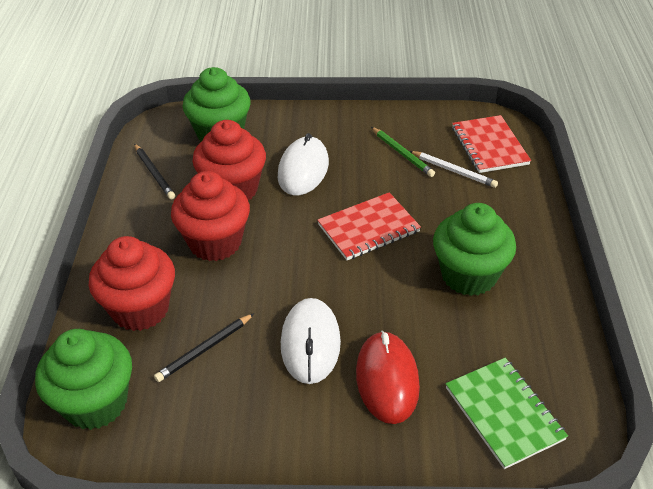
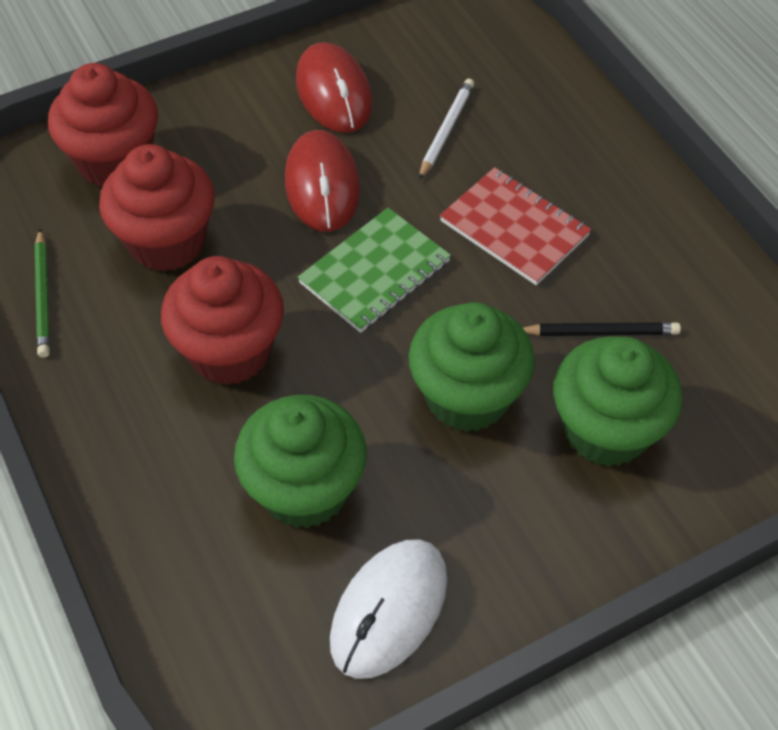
black pencil: [134,144,175,199] [154,313,254,382] = 2 -> [523,322,681,336] = 1
red mouse: [356,331,420,424] = 1 -> [285,130,360,232] [296,42,373,133] = 2
red notebook: [317,192,421,260] [452,115,531,173] = 2 -> [440,167,591,285] = 1
white mouse: [278,133,329,195] [281,298,341,384] = 2 -> [330,539,448,679] = 1

